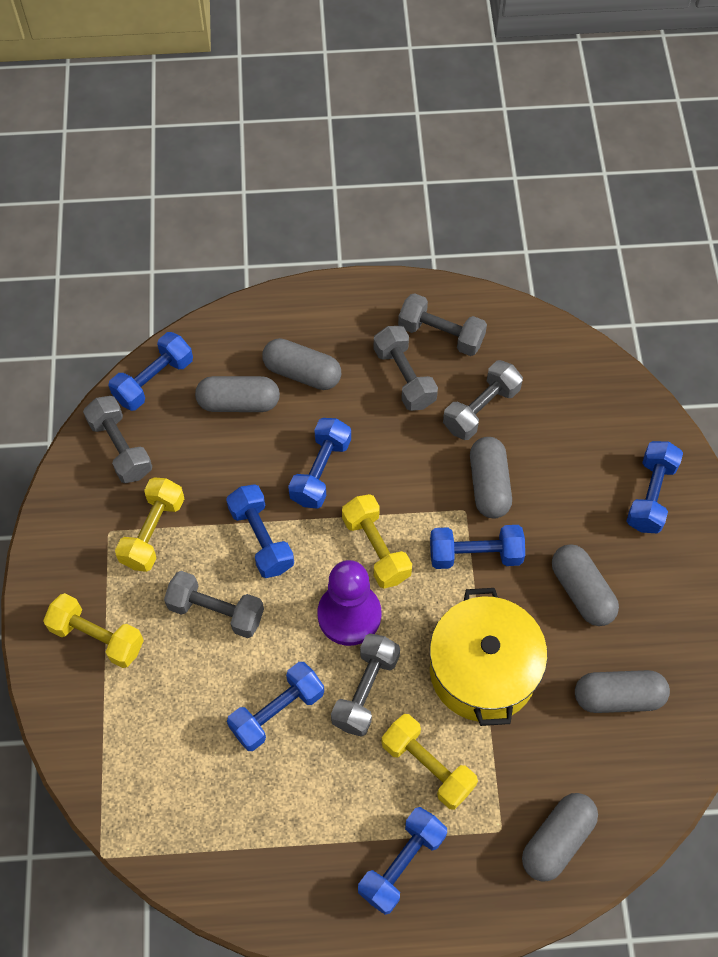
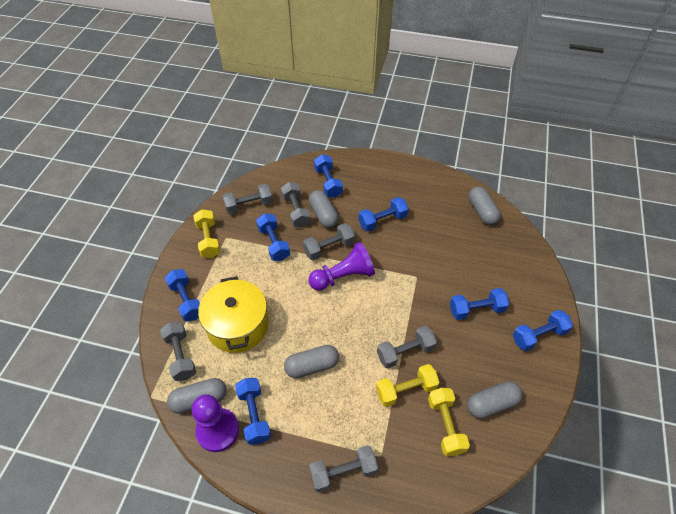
grey capsule: [195,376,280,412] [262,338,341,390] [470,437,512,518] [522,793,598,882] [552,544,619,626] [575,670,670,713] = 6 -> [167,378,227,414] [284,345,339,378] [309,190,339,228] [467,381,523,419] [468,187,501,225] = 5
purple pawn: [318,560,381,646] = 1 -> [192,394,239,452] [308,242,375,291] = 2
yellow dumbbell: [43,593,144,668] [115,477,184,572] [342,494,412,588] [382,714,478,810] = 4 -> [193,209,220,258] [376,364,439,407] [428,388,470,456] = 3

